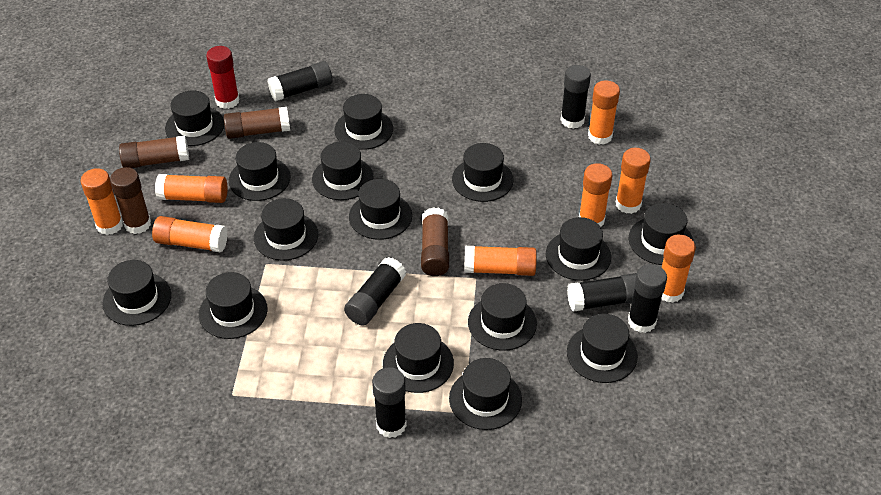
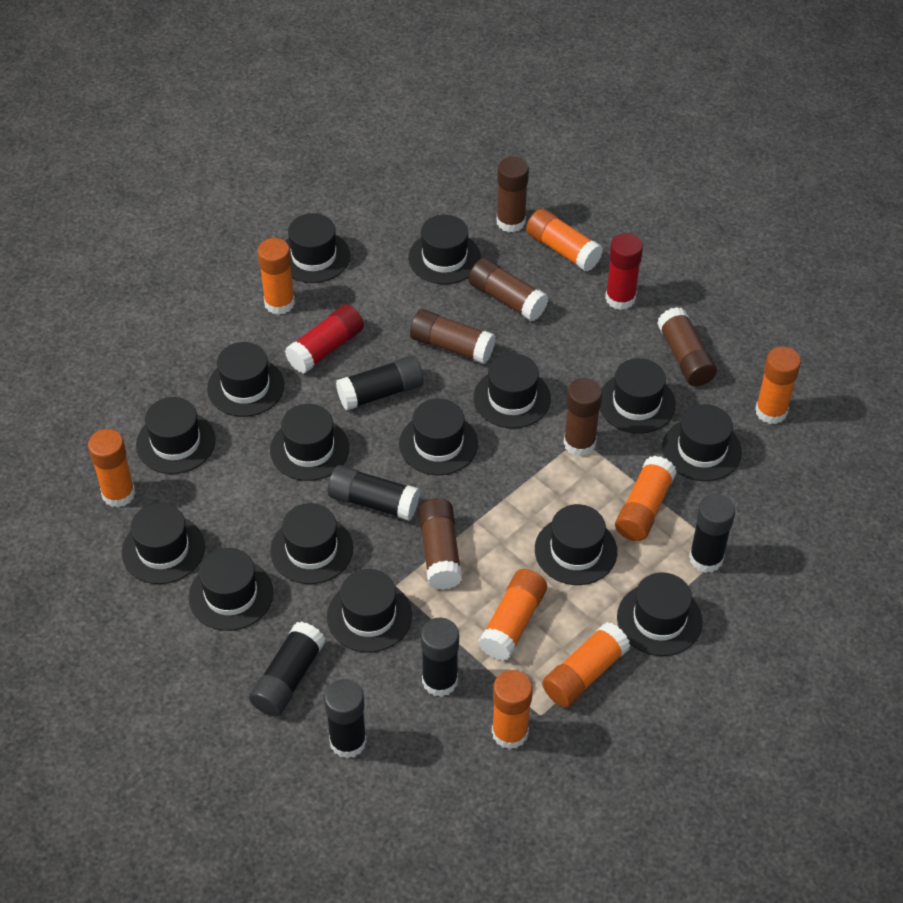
brown glue stick: [110,167,151,234] [119,136,189,168] [224,107,290,139] [421,207,449,276] = 4 -> [410,309,495,364] [419,498,462,590] [469,258,548,321] [497,157,529,232] [563,378,602,456] [657,307,717,386] = 6
red glue stick: [206,46,240,109] = 1 -> [285,304,364,374] [605,233,643,310] = 2

